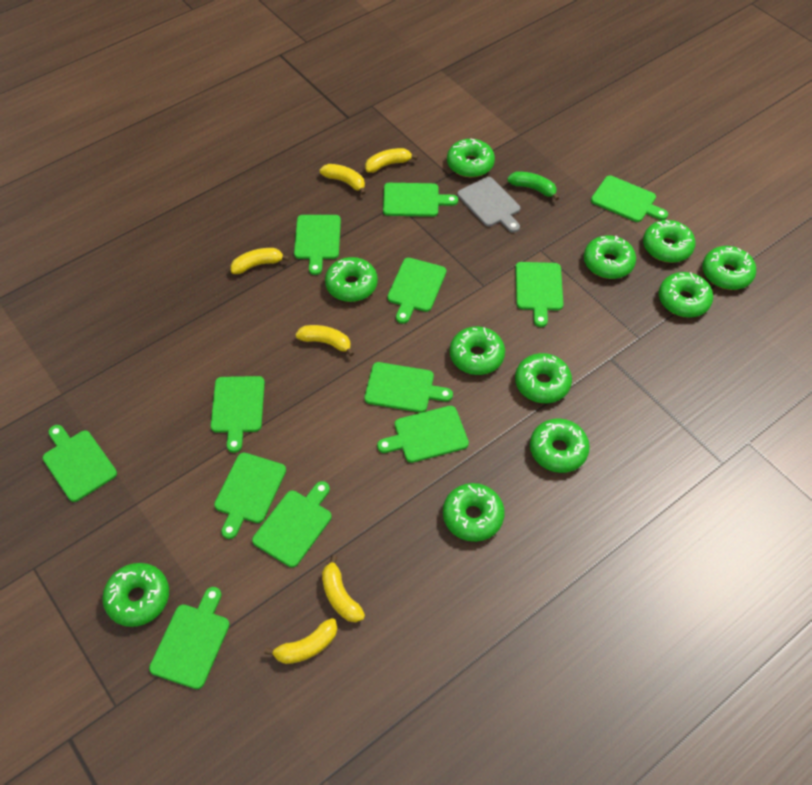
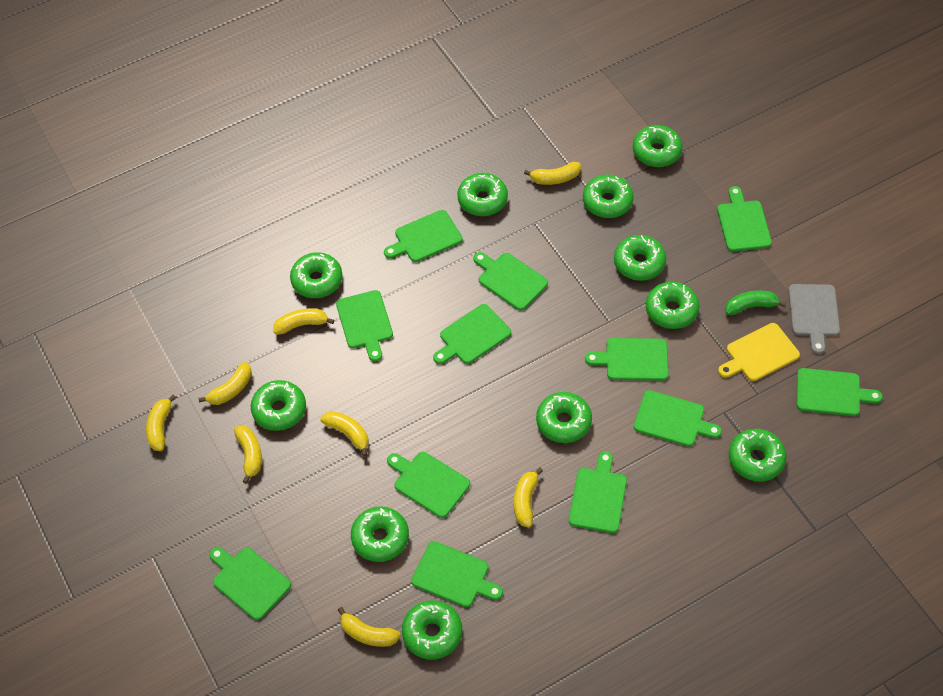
yellow banana: [230,248,290,274] [265,618,338,664] [295,325,354,356] [320,164,366,195] [322,555,365,623] [365,148,418,173] = 6 -> [146,395,176,451] [199,362,252,405] [234,425,262,484] [273,309,334,334] [320,411,369,457] [338,607,401,647] [514,468,543,528] [524,162,581,185] = 8
yellow cutting board: none = 0 -> [718,323,800,381] = 1

